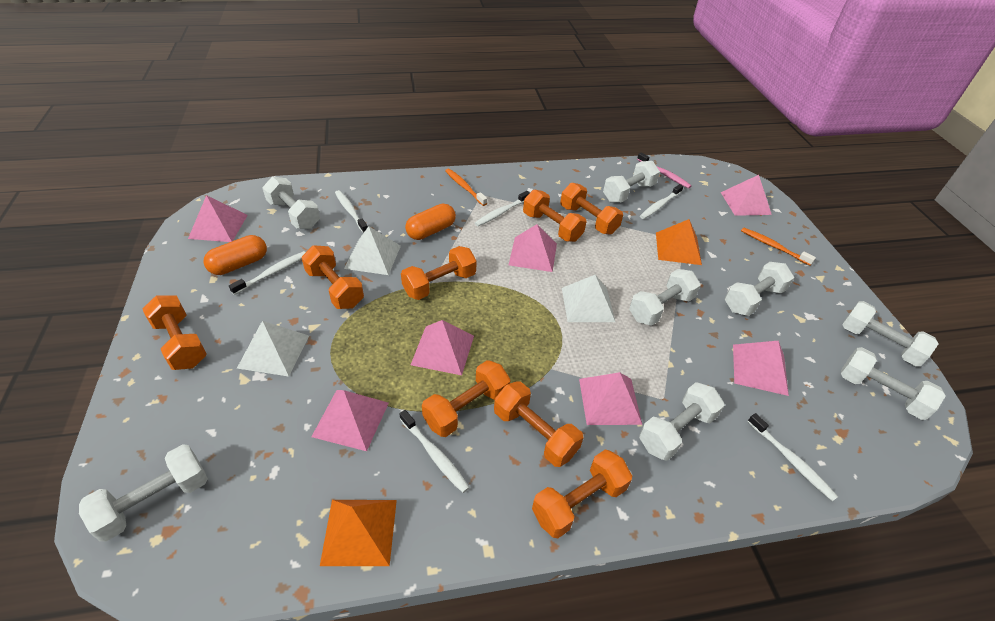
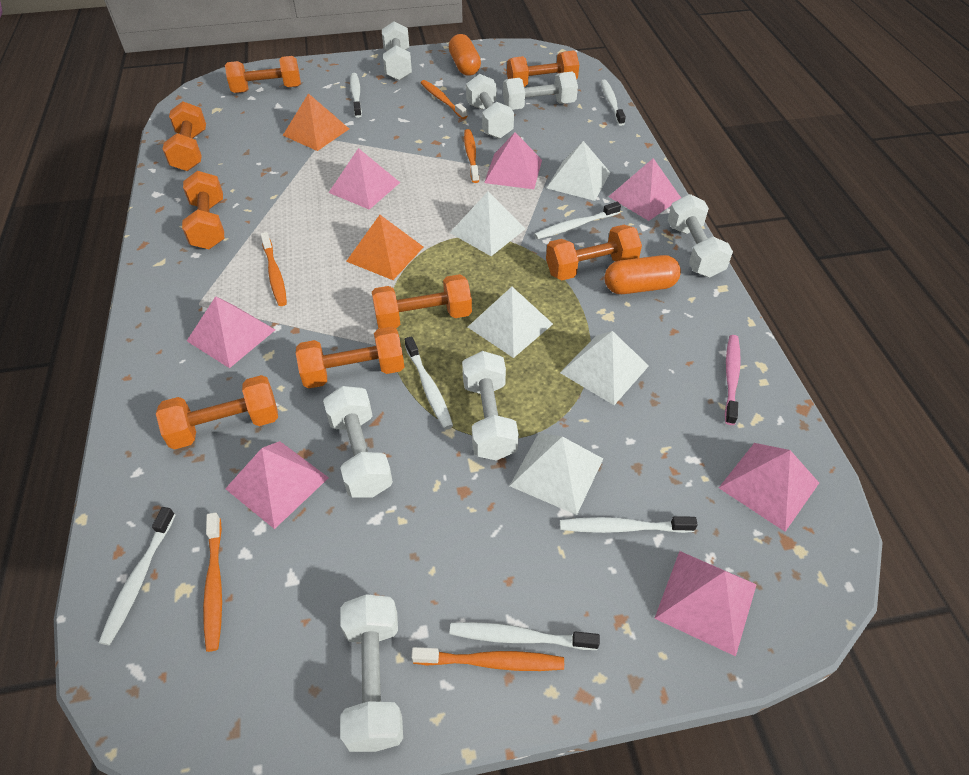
orange toothbrush: [445,169,487,206] [741,228,816,266] = 2 -> [203,512,222,652] [260,232,287,306] [411,647,564,671] [421,80,467,119] [464,129,479,183] = 5
white dumbbell: [79,444,208,541] [262,177,320,229] [603,161,660,203] [629,269,701,326] [639,382,725,461] [725,262,794,316] [841,347,946,420] [842,301,938,366] = 8 -> [323,386,393,498] [340,594,403,752] [382,21,412,80] [462,351,519,461] [466,74,514,139] [503,72,578,110] [668,194,733,277] = 7
white pyramid: [237,321,309,376] [344,226,401,275] [562,275,615,322] = 3 -> [450,192,526,256] [468,287,553,358] [510,433,603,515] [547,141,610,201] [560,331,649,405] = 5
white toothbrush: [229,251,306,295] [335,190,368,233] [400,410,470,493] [475,191,530,226] [640,184,684,219] [748,413,838,501] = 6 -> [99,507,175,645] [350,73,362,118] [405,336,453,429] [450,622,600,650] [534,202,621,239] [560,516,698,533] [601,80,626,126] = 7

